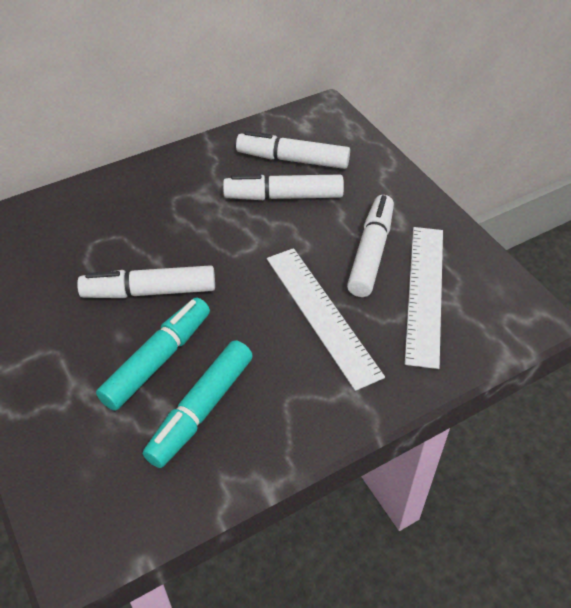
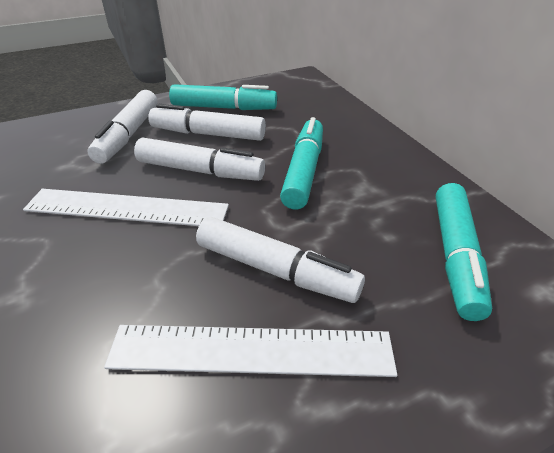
turquoise marker: [96,298,210,411] [143,340,253,468] = 2 -> [169,84,277,110] [280,117,323,210] [436,183,492,321] = 3

